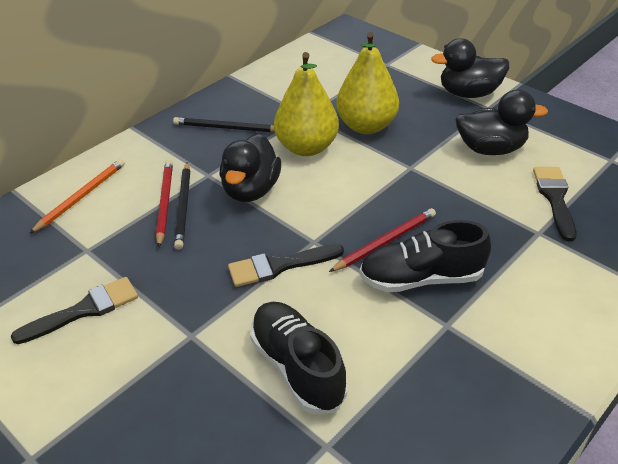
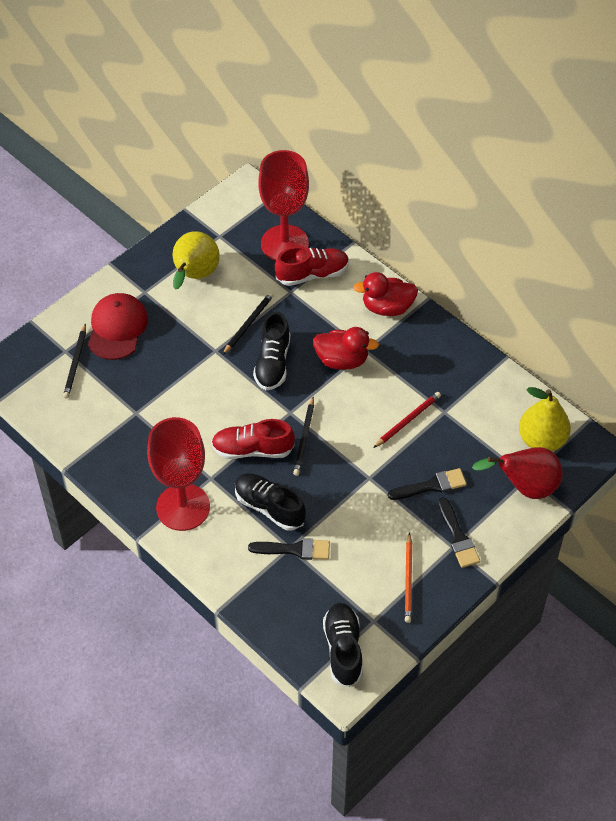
black duck: [219,134,281,202] [431,38,509,98] [456,90,548,155] = 3 -> none = 0
black pencil: [173,117,275,132] [174,162,190,250] = 2 -> [63,323,86,398] [223,292,274,355] [293,397,314,476] = 3
black shoe: [250,302,348,414] [360,220,491,293] = 2 -> [235,473,306,531] [253,312,290,390] [323,603,363,687] = 3
red cap: none = 0 -> [88,293,148,360] = 1
red duck: none = 0 -> [313,327,379,370] [353,272,418,316] = 2
red goblet: none = 0 -> [147,417,210,531] [258,150,309,261] = 2
red pear: none = 0 -> [472,447,563,499] = 1
red pencil: [156,160,173,247] [329,208,436,272] = 2 -> [373,392,441,448] = 1
red shoe: none = 0 -> [211,419,295,459] [275,247,349,286] = 2

